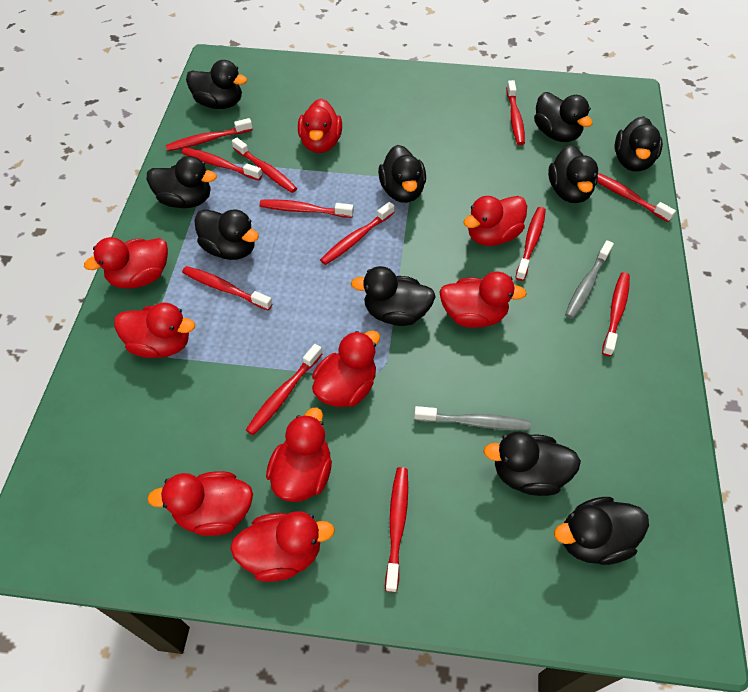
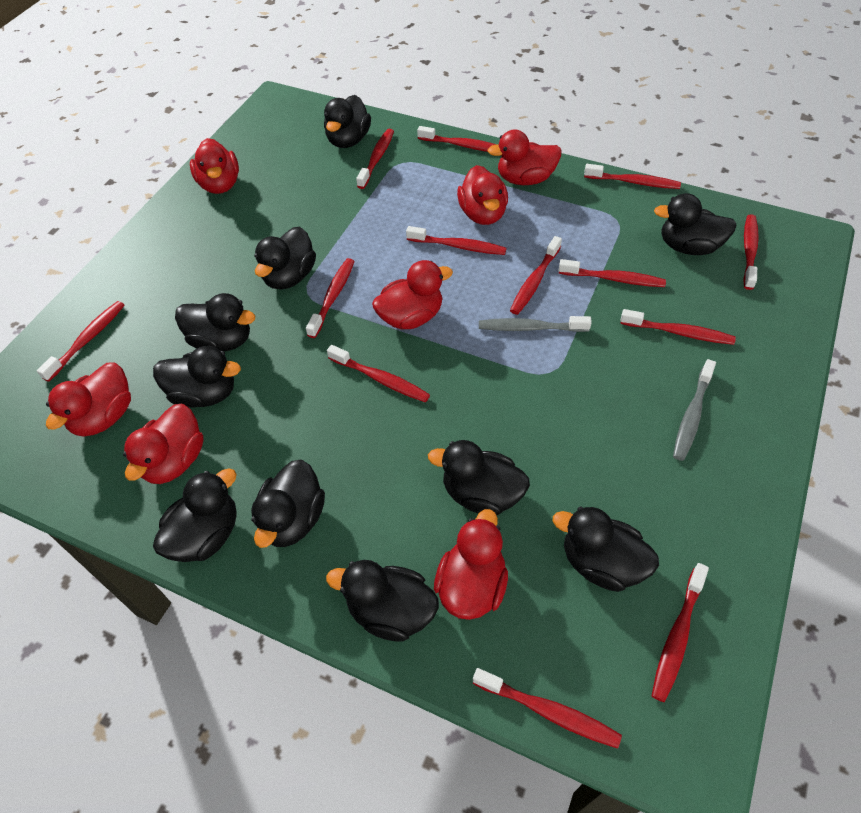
red duck: [84,237,168,289] [114,303,195,358] [147,471,253,536] [230,511,335,582] [266,408,332,502] [298,99,342,153] [312,330,380,407] [439,272,527,328] [463,196,527,246] = 9 -> [46,362,131,437] [123,404,204,484] [190,138,239,194] [372,260,453,329] [434,509,508,620] [457,165,508,225] [488,130,561,185] = 7
red toothbrush: [166,118,253,151] [181,148,262,181] [182,266,272,311] [232,137,297,193] [246,344,322,435] [260,199,354,218] [320,202,395,265] [385,467,408,592] [506,80,525,145] [515,207,546,281] [597,173,676,222] [602,272,630,356] = 12 -> [37,301,125,382] [306,258,355,338] [327,345,430,403] [356,129,394,189] [406,226,506,255] [417,126,496,152] [473,668,622,749] [510,236,562,315] [559,259,666,287] [584,164,681,189] [620,309,736,345] [652,563,709,702] [743,214,759,290] = 13

